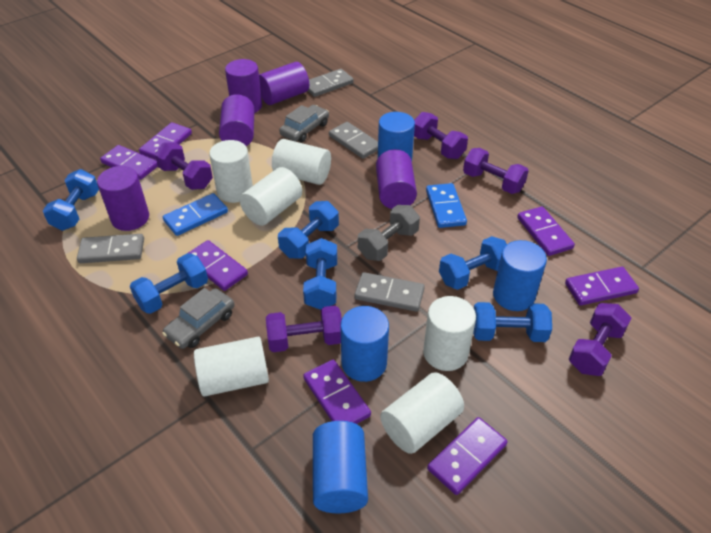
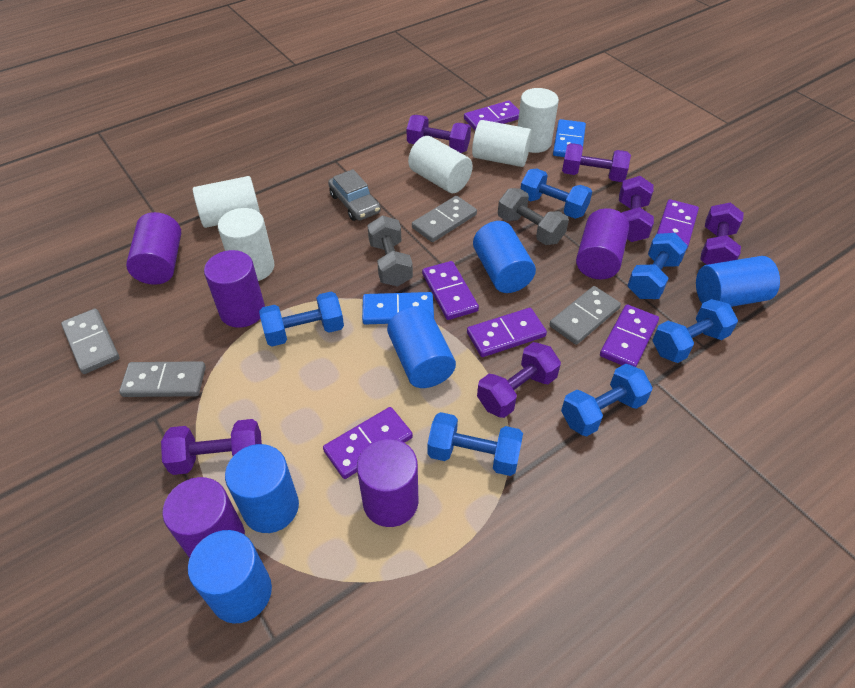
blue cylinder: [313,421,368,514] [340,306,389,382] [378,112,415,161] [493,240,547,311] = 4 -> [188,530,272,624] [225,444,299,533] [387,306,456,388] [473,221,536,293] [696,256,780,307] = 5
grey car: [162,288,235,349] [279,105,329,142] = 2 -> [328,169,381,221] = 1
grey dumbbell: [358,205,420,261] = 1 -> [367,215,413,287] [498,188,569,245] = 2
purple domino: [100,145,158,180] [139,122,192,160] [188,240,248,291] [303,360,371,424] [427,417,508,495] [517,206,575,256] [565,267,639,306] = 7 -> [323,407,413,479] [422,261,479,320] [464,101,519,130] [467,308,547,357] [600,304,659,367] [657,199,699,248] = 6
purple dumbbell: [155,142,213,190] [266,306,342,352] [414,112,468,159] [463,148,529,194] [569,303,631,376] = 5 -> [161,419,262,475] [406,115,471,153] [477,342,561,418] [562,143,631,182] [619,176,654,242] [700,202,744,265] = 6
white cylinder: [194,337,269,397] [209,140,253,203] [240,167,302,226] [272,139,331,185] [380,372,464,454] [423,296,476,371] = 6 -> [193,176,260,228] [218,208,275,281] [408,136,473,193] [472,120,532,167] [518,88,559,153] = 5

